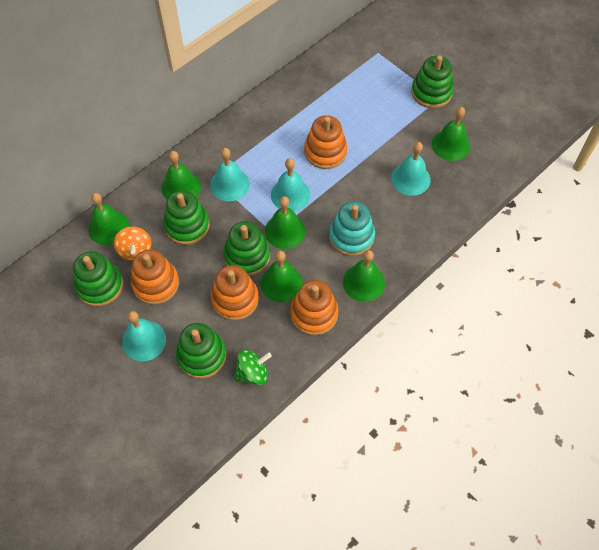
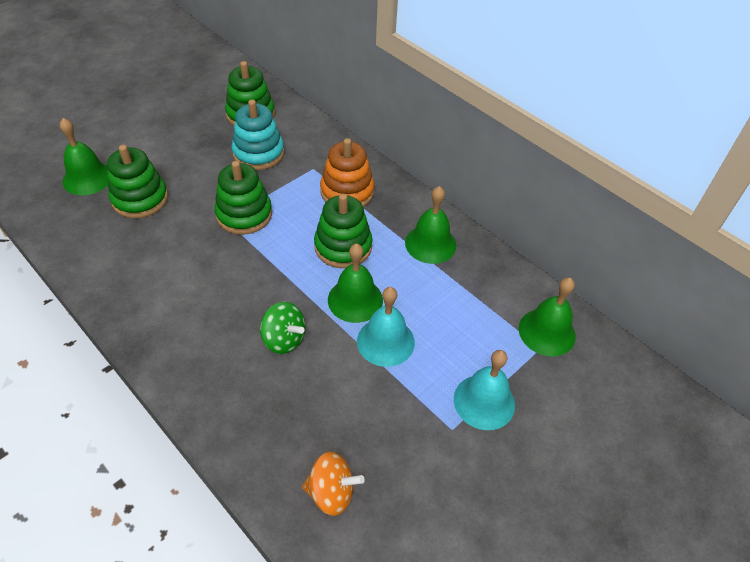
green bell: [88,193,129,246] [161,151,201,200] [261,251,303,302] [265,196,306,249] [343,250,385,302] [432,107,470,161] = 6 -> [60,118,109,195] [328,243,383,323] [405,186,456,264] [519,278,576,356] = 4
green stacking toy: [73,251,123,307] [163,190,210,245] [176,323,226,379] [223,221,270,276] [411,55,454,108] = 5 -> [107,145,168,219] [214,161,272,235] [225,61,275,126] [314,194,372,268] = 4
orange stacking toy: [131,250,179,305] [211,265,259,321] [290,280,339,335] [304,115,347,169] = 4 -> [320,138,374,207] = 1
turquoise bell: [122,311,166,361] [210,148,250,201] [271,158,310,211] [391,142,430,196] = 4 -> [357,287,415,367] [454,350,515,430] = 2

